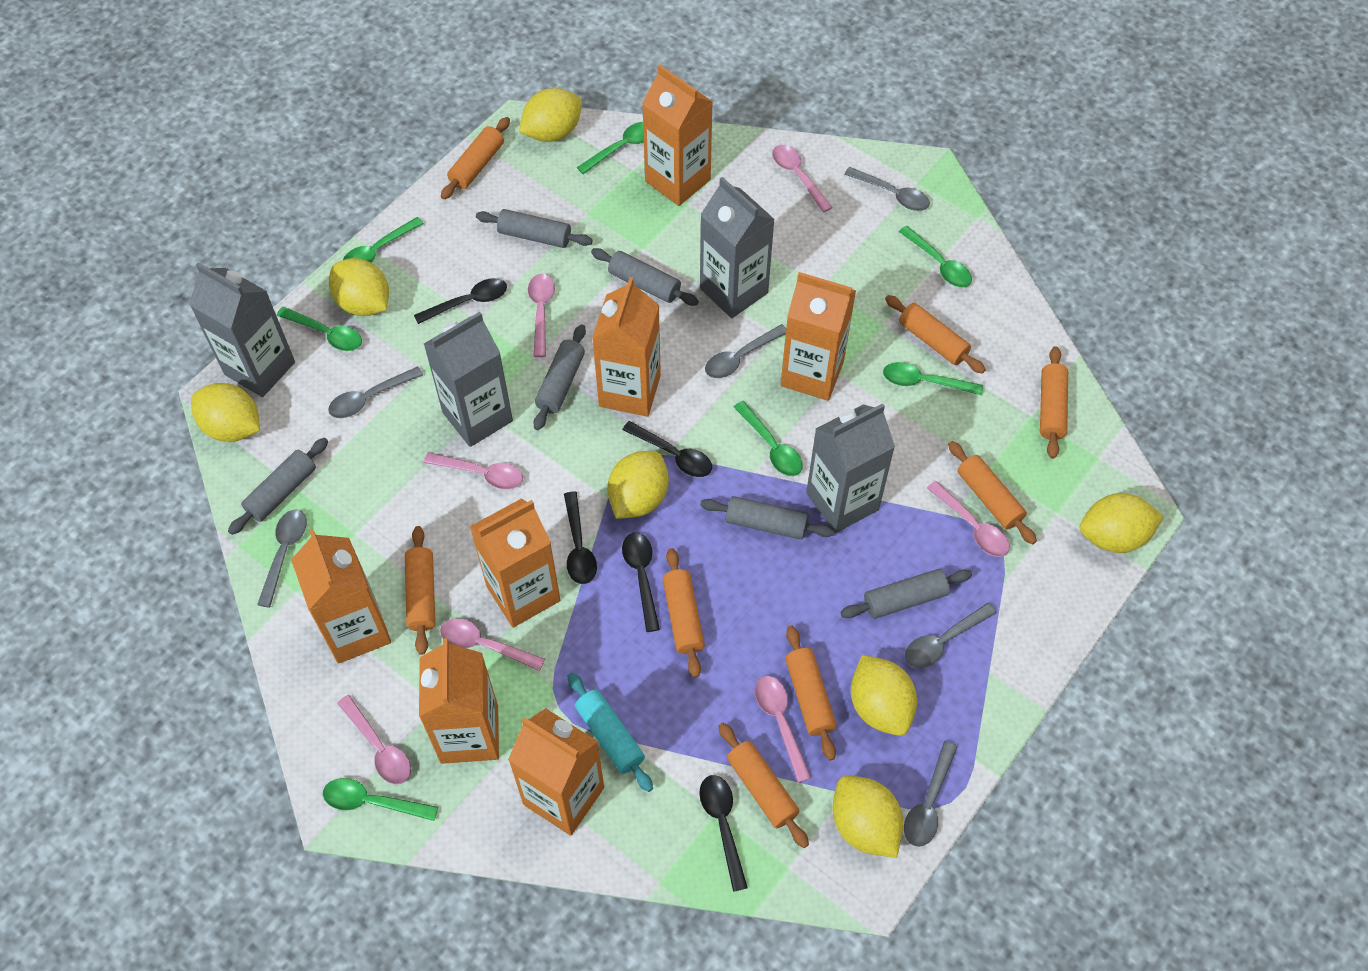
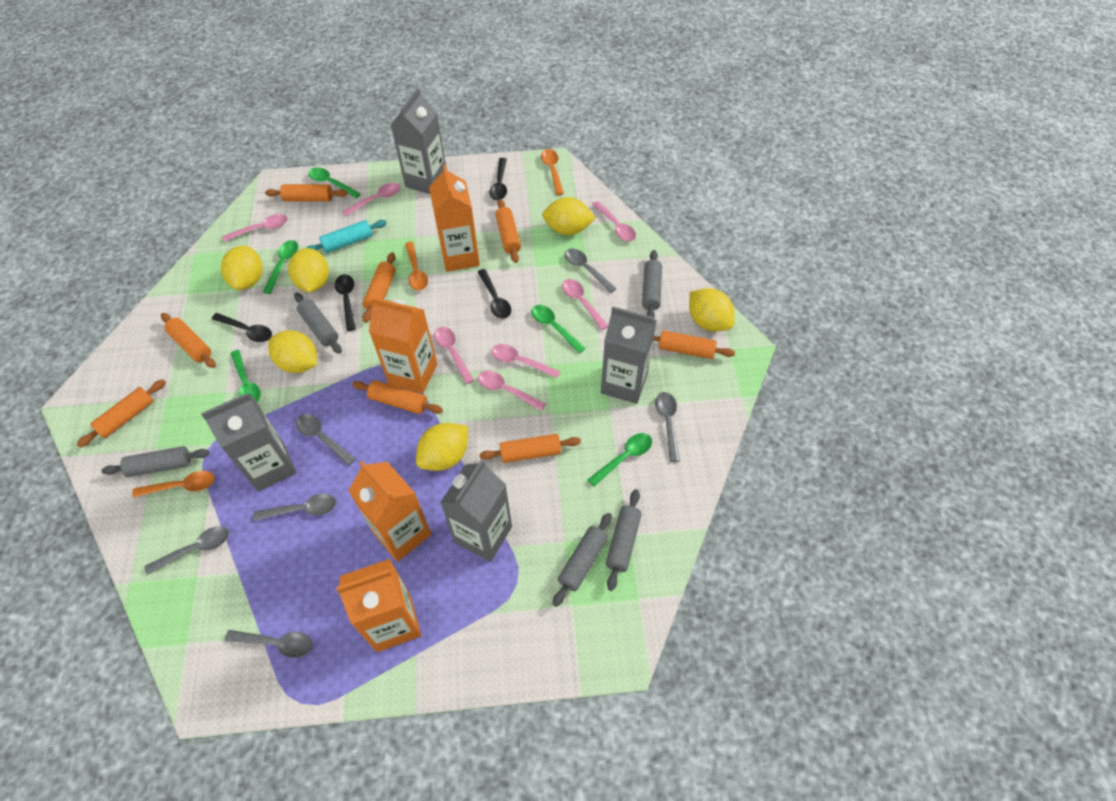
black spoon: [414,278,507,324] [564,492,597,584] [622,421,712,477] [622,532,660,632] [699,775,748,892] = 5 -> [212,313,272,342] [335,274,356,331] [478,269,511,319] [489,158,507,200] = 4
green spoon: [277,307,362,351] [323,778,438,821] [343,217,424,262] [577,122,644,174] [734,401,803,476] [883,362,983,395] [899,226,972,288] = 7 -> [230,350,261,402] [263,240,298,294] [308,167,361,198] [531,305,586,353] [587,433,652,487] = 5
grey rolling pin: [228,438,328,535] [476,209,593,248] [534,324,586,430] [591,248,699,306] [700,496,834,540] [841,569,972,619] = 6 -> [101,446,209,477] [294,293,342,354] [553,513,612,607] [606,489,642,591] [642,250,662,317] = 5
orange carton: [291,530,391,664] [419,638,499,764] [470,498,560,627] [508,708,604,835] [592,277,661,417] [642,65,713,206] [781,272,856,401] = 7 -> [336,559,421,652] [348,461,431,562] [369,297,437,394] [429,164,480,272] = 4
orange spoon: none = 0 -> [132,471,215,497] [405,242,428,290] [541,149,564,195] = 3
yellow lemon: [191,383,260,442] [329,258,389,316] [519,88,582,142] [607,451,669,519] [832,776,903,858] [851,655,917,736] [1080,493,1164,553] = 7 -> [221,246,263,290] [268,330,317,373] [288,248,329,292] [416,423,468,471] [542,197,595,235] [689,288,734,331] = 6

